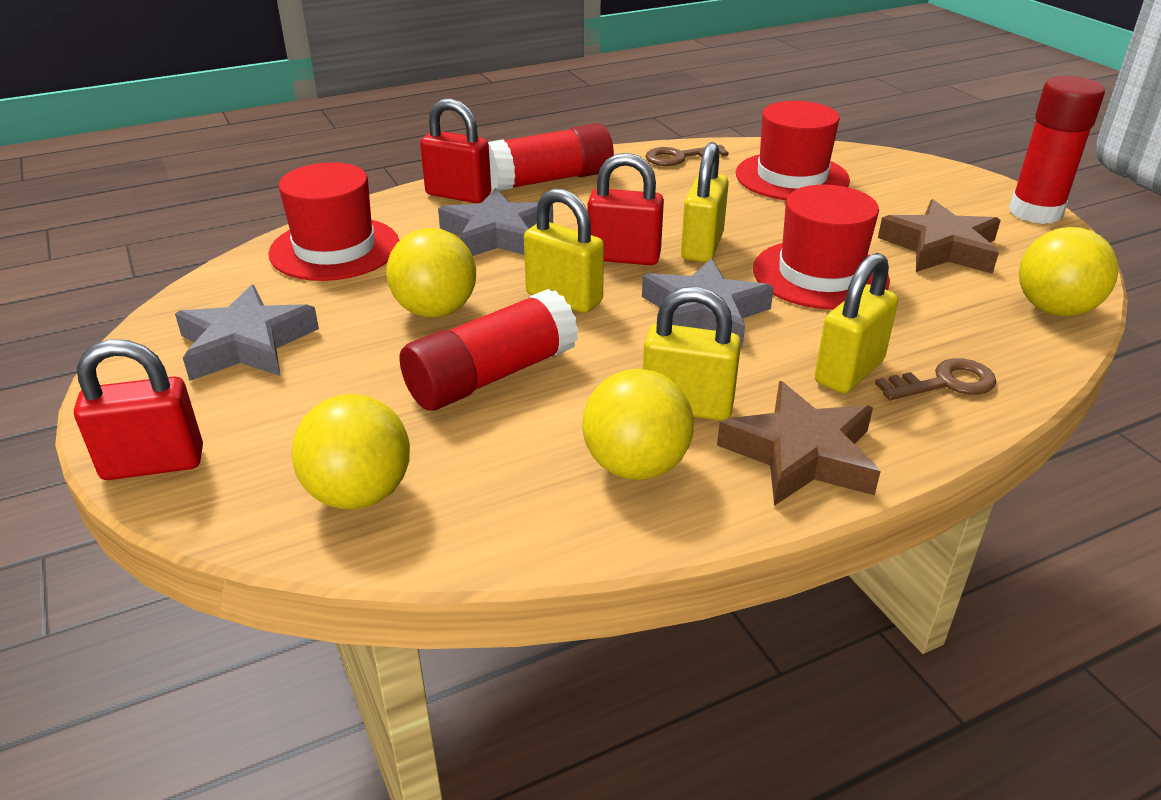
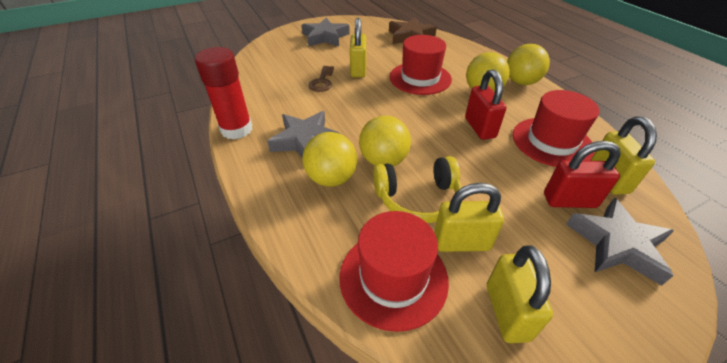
brown key: [645,145,728,166] [875,358,996,400] = 2 -> [308,66,334,92] = 1
brown star: [717,381,881,506] [878,199,1001,274] = 2 -> [389,17,437,44] = 1
red glue stick: [399,289,578,410] [488,123,614,191] [1009,76,1105,224] = 3 -> [195,47,253,140] = 1
red padlock: [74,339,203,480] [420,98,491,203] [588,153,664,265] = 3 -> [465,69,507,140] [544,141,621,208] = 2
yellow headphones: none = 0 -> [373,156,462,223] = 1

